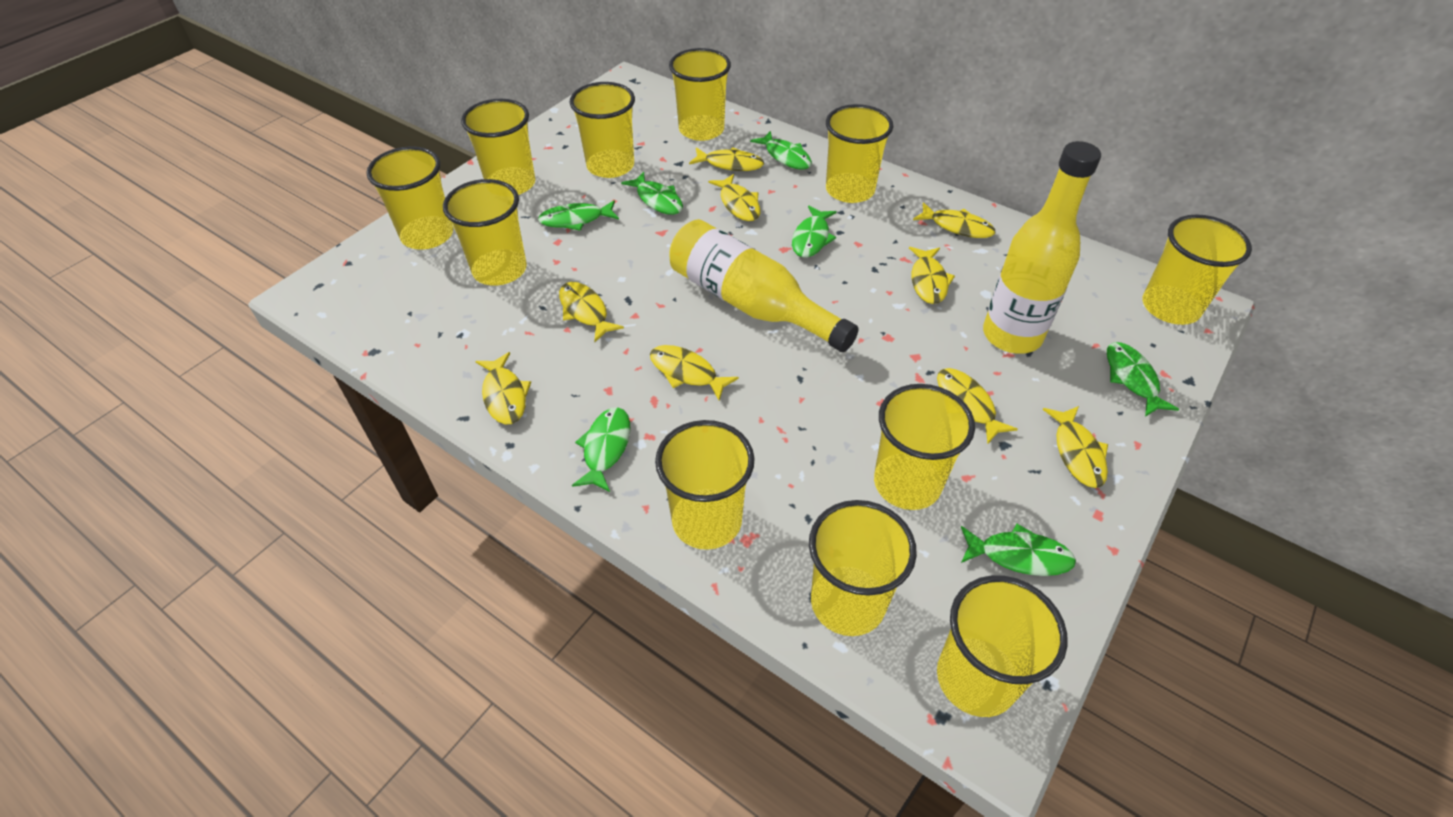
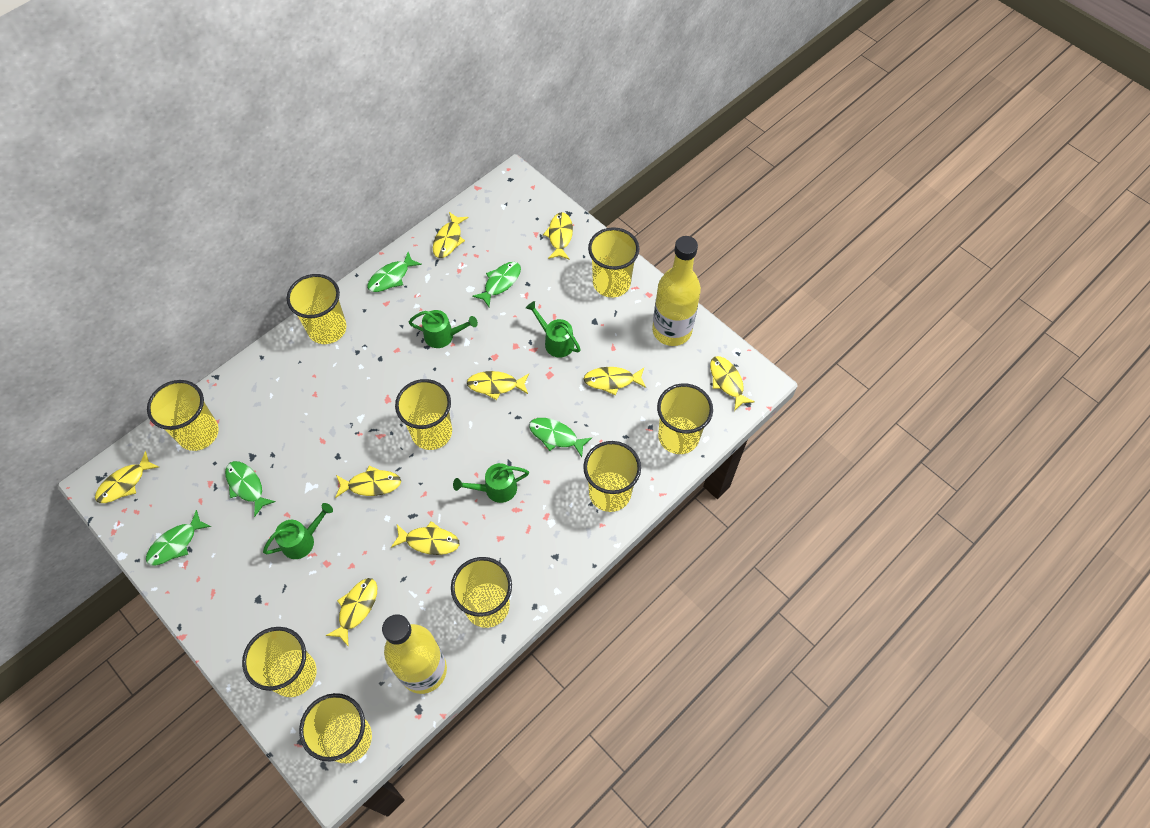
green fish: [538,200,619,231] [572,407,630,492] [621,172,683,215] [750,131,812,170] [792,206,837,258] [961,524,1076,576] [1107,342,1179,417] = 7 -> [146,510,211,565] [225,461,276,517] [367,252,422,292] [472,262,521,307] [529,418,592,457] = 5
green watering can: none = 0 -> [263,503,333,559] [408,310,478,348] [453,463,529,503] [526,301,581,358] = 4
yellow cup: [366,146,453,250] [443,179,527,286] [461,99,535,195] [570,82,635,178] [655,420,755,550] [669,48,731,141] [809,500,917,636] [826,104,893,203] [874,384,975,510] [937,575,1068,717] [1142,214,1252,325] = 11 -> [147,380,219,451] [242,627,317,697] [287,274,347,344] [299,693,372,763] [395,379,452,450] [451,557,512,628] [583,441,641,512] [588,227,639,298] [657,383,713,454] = 9

